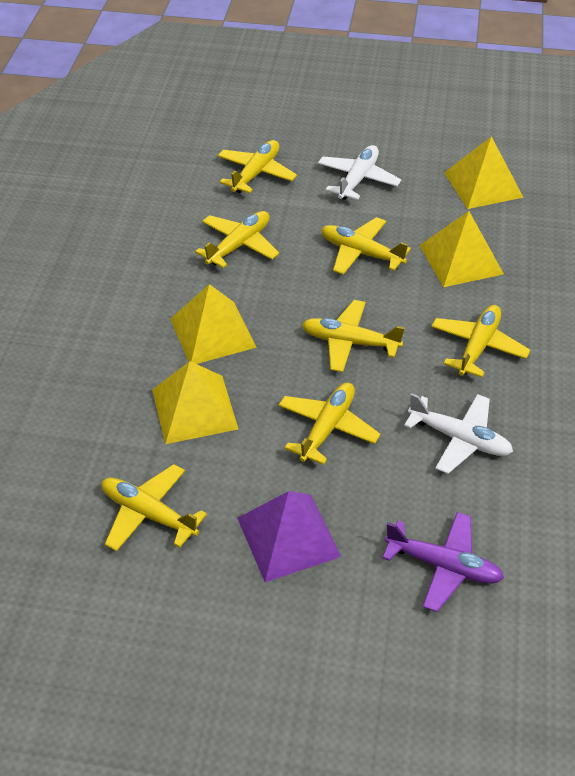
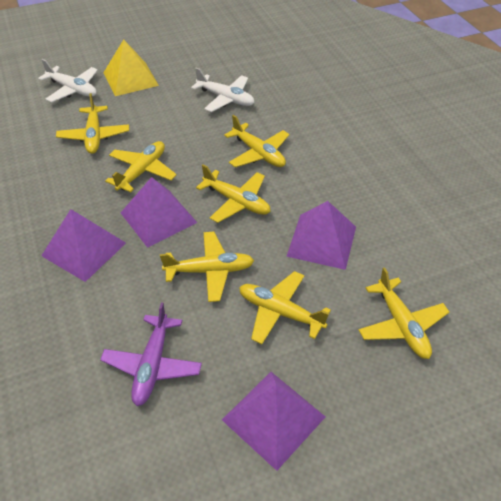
purple pyramid: [237,491,341,582] = 1 -> [41,209,126,282] [121,177,197,248] [222,372,326,471] [287,201,356,270] = 4
yellow pyramid: [152,361,238,444] [170,284,257,364] [419,211,504,287] [444,136,524,209] = 4 -> [103,39,159,96] = 1

